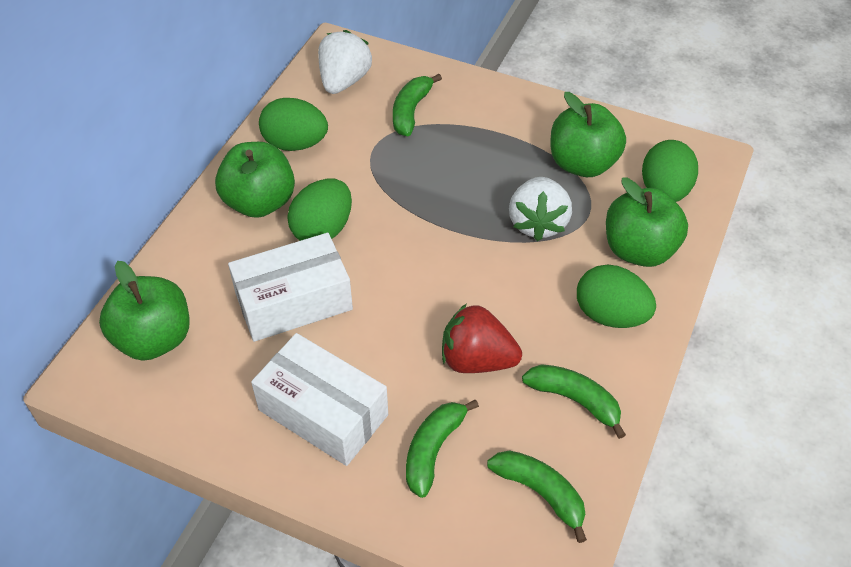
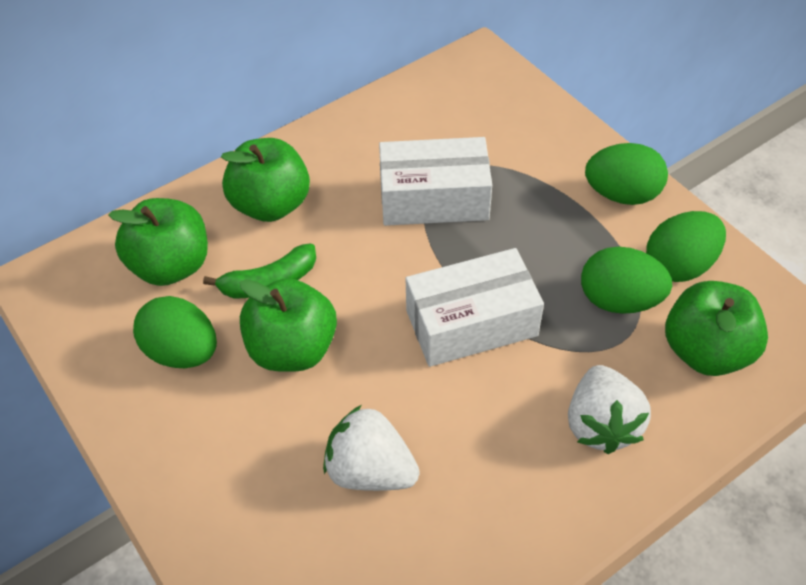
green banana: [393,74,442,136] [406,400,479,498] [487,450,587,543] [522,364,626,439] = 4 -> [203,244,316,299] = 1
red strawberry: [442,303,522,373] = 1 -> none = 0

